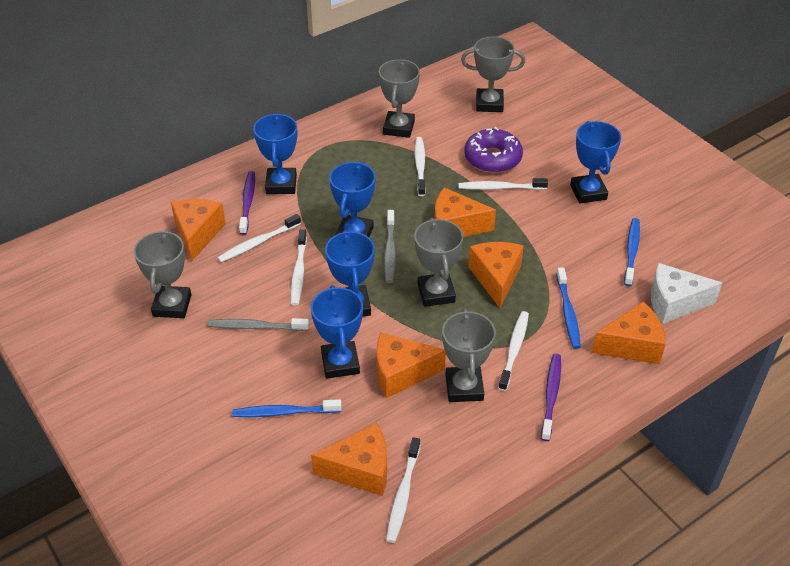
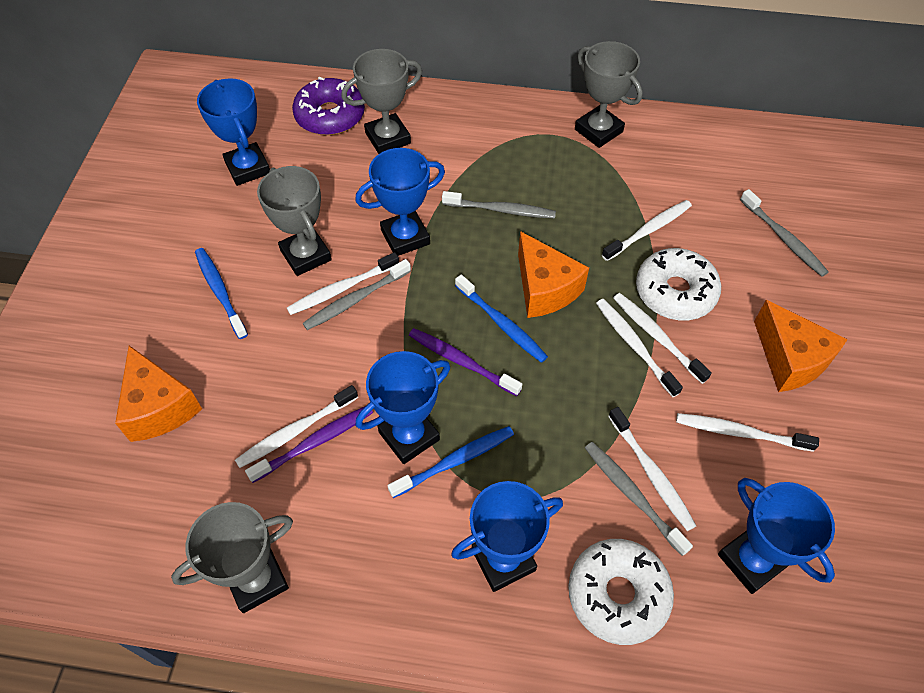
grey toothbrush: [208,318,309,331] [384,210,396,283] = 2 -> [303,259,411,330] [442,191,556,218] [585,442,693,556] [740,189,829,277] = 4
grey trophy: [134,229,191,318] [379,59,420,138] [414,218,463,307] [442,309,496,402] [461,36,525,112] = 5 -> [171,502,293,613] [257,166,332,276] [341,49,422,154] [575,41,643,148] = 4
orange cheese: [171,199,226,261] [311,423,387,496] [376,332,446,398] [435,187,496,237] [468,242,524,308] [592,302,666,364] = 6 -> [115,346,202,442] [518,231,589,318] [754,300,848,392] = 3
white cheese: [651,263,722,324] = 1 -> none = 0
white donut: none = 0 -> [568,539,674,645] [636,248,721,320] = 2
white toothbrush: [217,214,301,262] [291,229,307,306] [386,437,420,543] [415,137,426,196] [458,178,548,190] [498,311,529,391] = 6 -> [235,385,358,468] [287,252,399,315] [596,299,683,397] [602,200,692,261] [608,407,696,531] [613,293,712,384] [676,413,819,452] = 7

